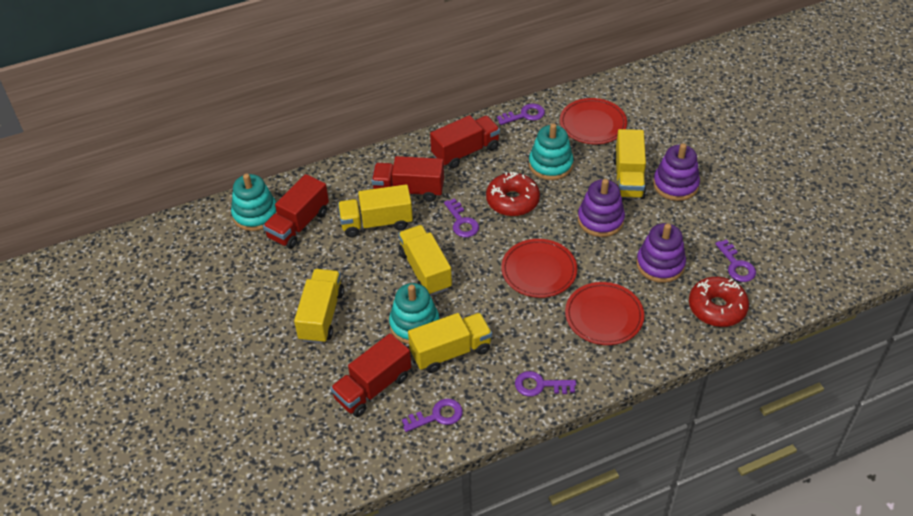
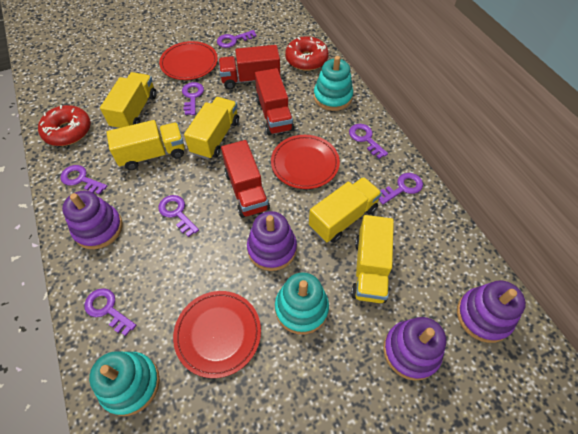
purple key: [402,399,463,432] [444,198,479,237] [497,103,545,125] [515,371,576,396] [715,239,756,282] = 5 -> [60,165,107,195] [84,288,136,336] [158,195,199,237] [182,82,204,115] [217,30,257,48] [349,124,388,159] [379,173,423,205] = 7
purple stacking toy: [578,179,625,237] [636,223,686,283] [653,143,700,201] = 3 -> [62,191,123,249] [247,211,297,271] [383,317,446,381] [457,280,526,343] = 4
red truck: [263,174,329,249] [331,333,411,417] [372,156,444,202] [430,115,500,169] = 4 -> [218,45,280,89] [221,140,270,218] [255,68,294,135] = 3

